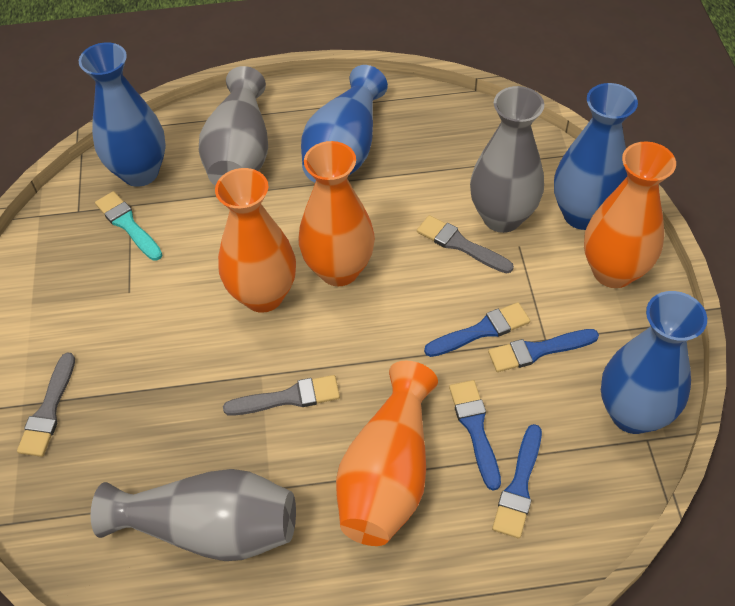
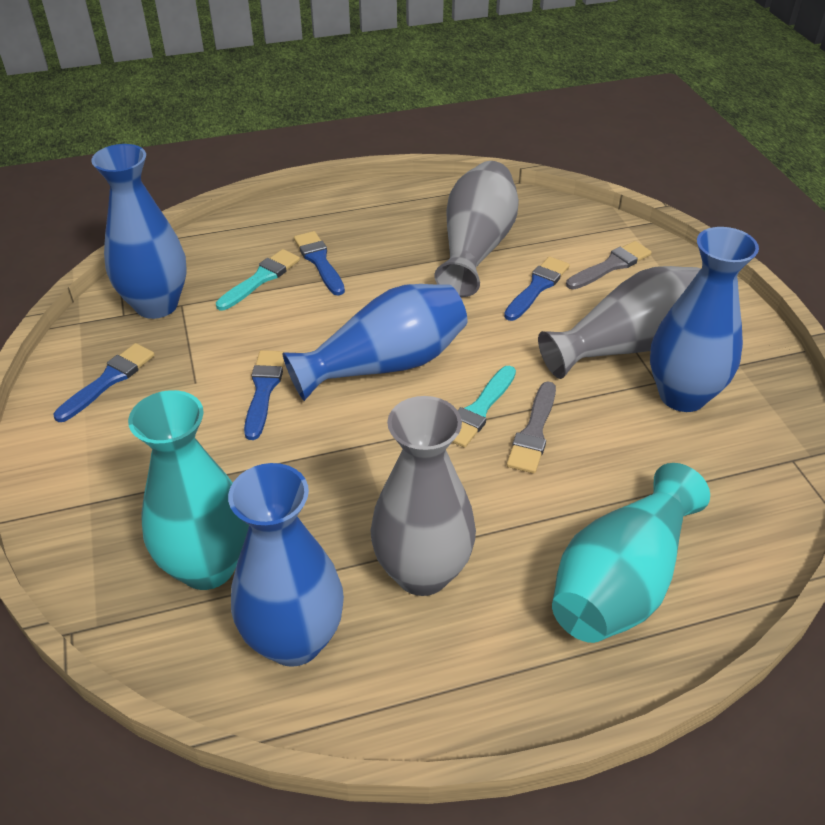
grey brush: [17,352,75,457] [223,375,340,416] [417,215,514,273] = 3 -> [507,381,556,474] [566,241,652,289] = 2
orange vase: [215,168,296,313] [299,141,375,286] [336,361,438,546] [584,141,676,288] = 4 -> none = 0
turquoise brush: [95,191,162,261] = 1 -> [216,249,300,310] [453,366,516,448] = 2
turquoise vase: none = 0 -> [128,390,249,590] [552,463,710,643] = 2

